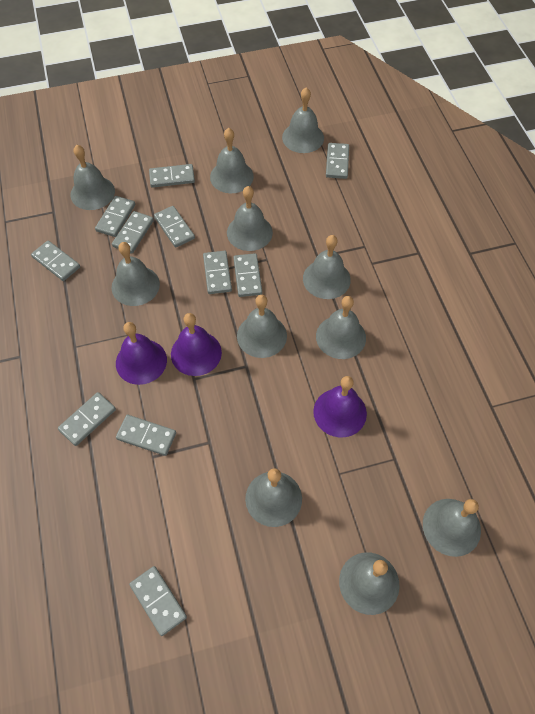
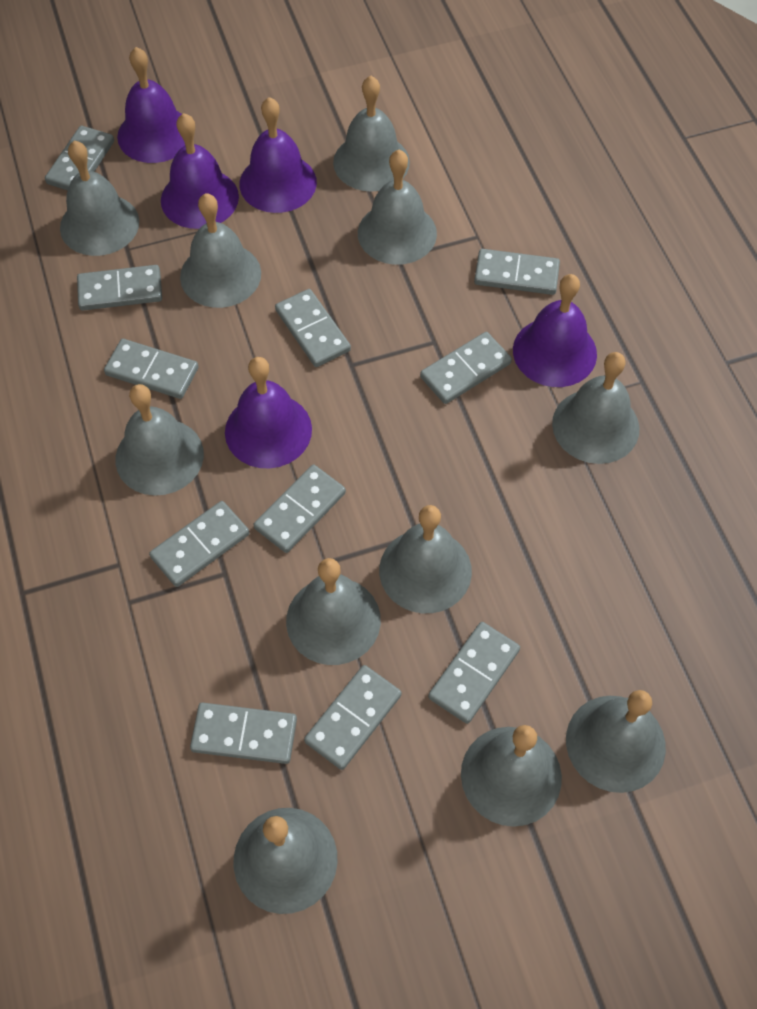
purple bell: [116,322,167,385] [171,313,222,376] [313,376,367,438] = 3 -> [117,47,185,163] [161,113,239,229] [225,357,312,469] [239,97,317,213] [513,274,597,387] = 5

